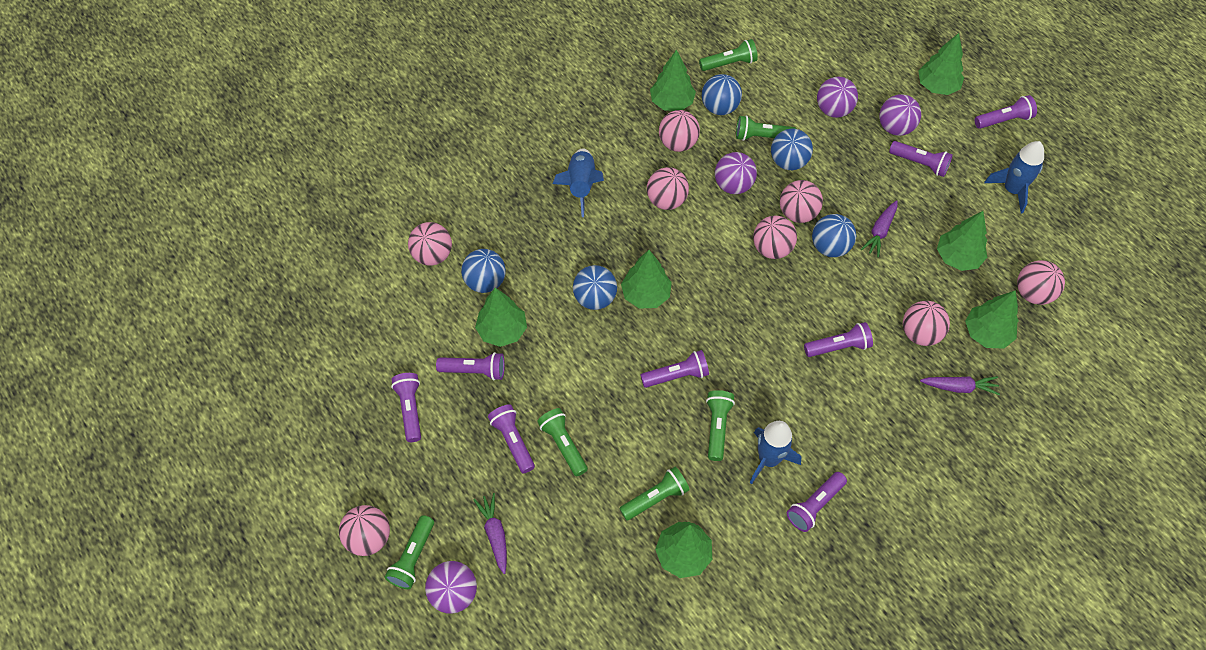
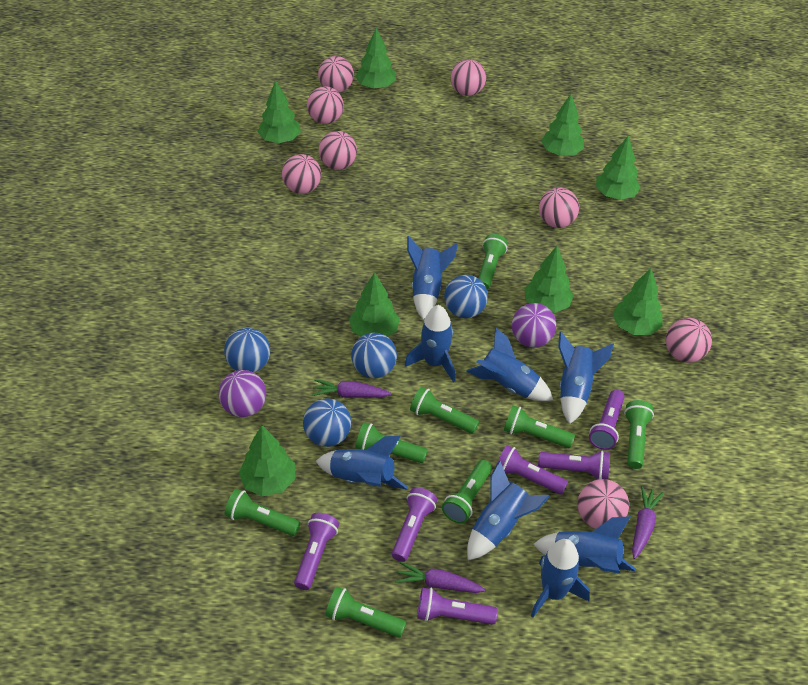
blue ball: [461,249,506,293] [573,265,617,310] [702,74,742,115] [771,129,813,170] [812,214,856,257] = 5 -> [224,328,270,373] [303,398,351,447] [351,333,397,378] [444,275,488,318] = 4
blue rocket: [552,148,604,217] [750,421,802,484] [984,141,1044,213] = 3 -> [316,436,409,490] [405,305,455,382] [407,236,458,320] [466,327,553,401] [467,461,550,560] [531,539,590,618] [533,516,636,574] [558,332,614,424] = 8
green flashlight: [385,515,434,589] [537,408,588,477] [619,467,690,521] [699,39,758,71] [706,390,735,461] [736,115,797,141] = 6 -> [225,489,300,536] [325,587,406,638] [355,422,428,463] [410,387,479,434] [442,460,492,523] [478,234,508,290] [504,405,575,448] [624,400,654,469] = 8
green tree: [475,288,527,347] [621,250,672,309] [650,50,696,111] [655,522,712,578] [918,33,964,95] [937,211,987,271] [965,290,1019,349] = 7 -> [239,425,295,496] [258,80,301,143] [349,272,400,337] [356,28,396,89] [525,246,574,313] [541,94,584,156] [596,135,641,200] [613,268,663,335] = 8
purple ball: [425,561,477,614] [715,152,757,194] [817,76,858,118] [879,94,921,136] = 4 -> [219,370,266,417] [512,303,556,348] = 2
purple flashlight: [391,373,421,442] [436,352,505,380] [488,404,535,473] [640,350,709,388] [787,472,847,532] [804,322,873,357] [889,141,953,177] [975,95,1037,129] = 8 -> [294,513,339,590] [392,487,438,562] [417,588,498,625] [496,445,568,495] [538,451,610,479] [589,390,625,450] = 6

